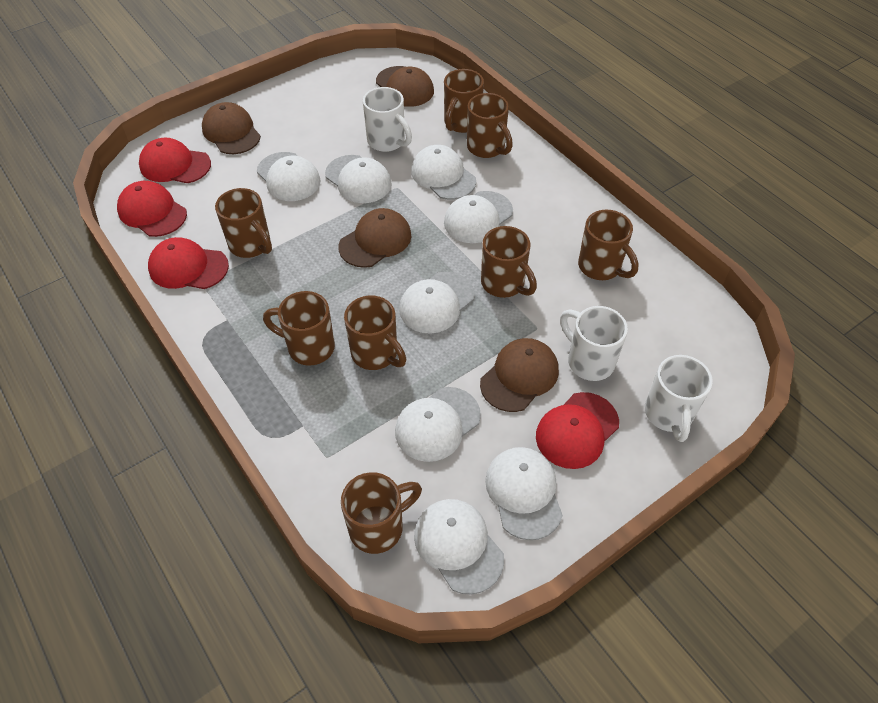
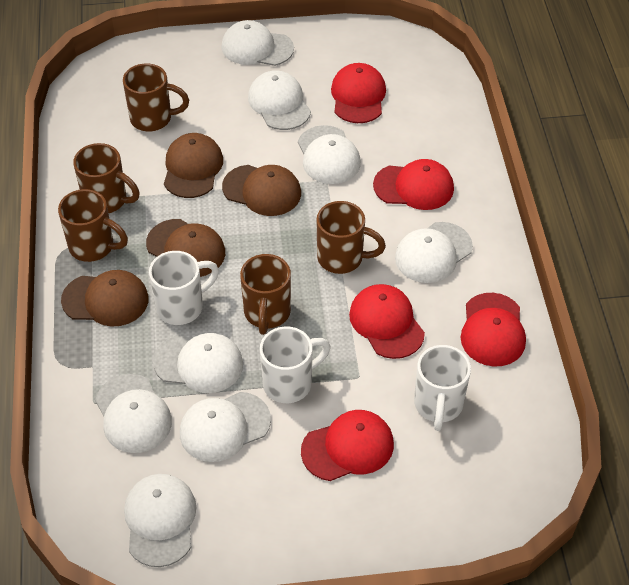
brown mug: [215,188,272,258] [263,291,335,366] [341,472,422,554] [344,296,406,370] [444,69,484,133] [467,93,513,158] [481,226,537,298] [578,210,639,280] = 8 -> [58,189,128,262] [73,143,140,213] [123,63,189,131] [240,254,291,335] [316,201,386,274] = 5
red cap: [117,181,187,237] [139,138,211,183] [148,237,229,289] [536,392,619,469] = 4 -> [301,410,394,481] [331,63,386,123] [349,284,425,359] [373,159,454,210] [460,293,526,367] = 5

